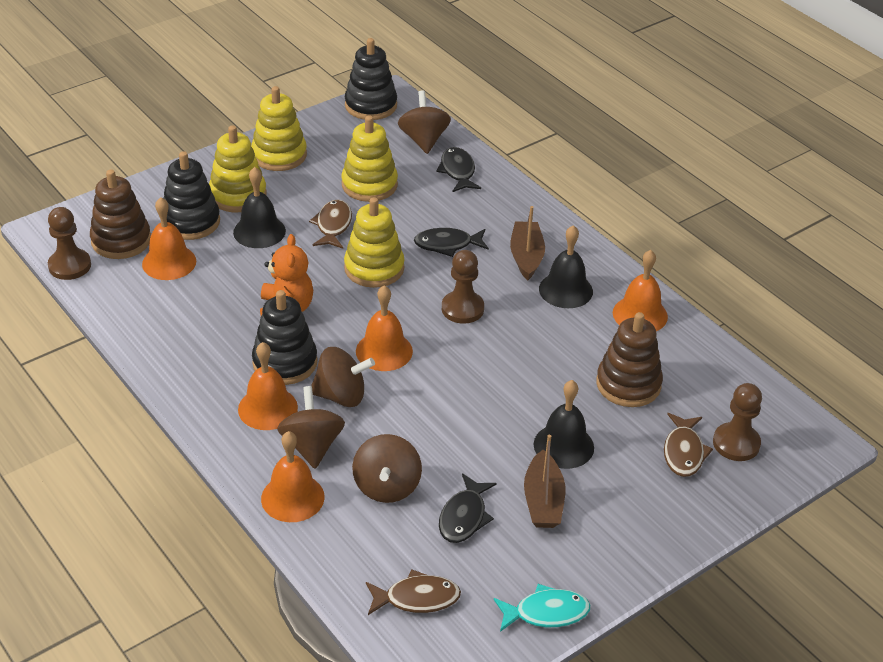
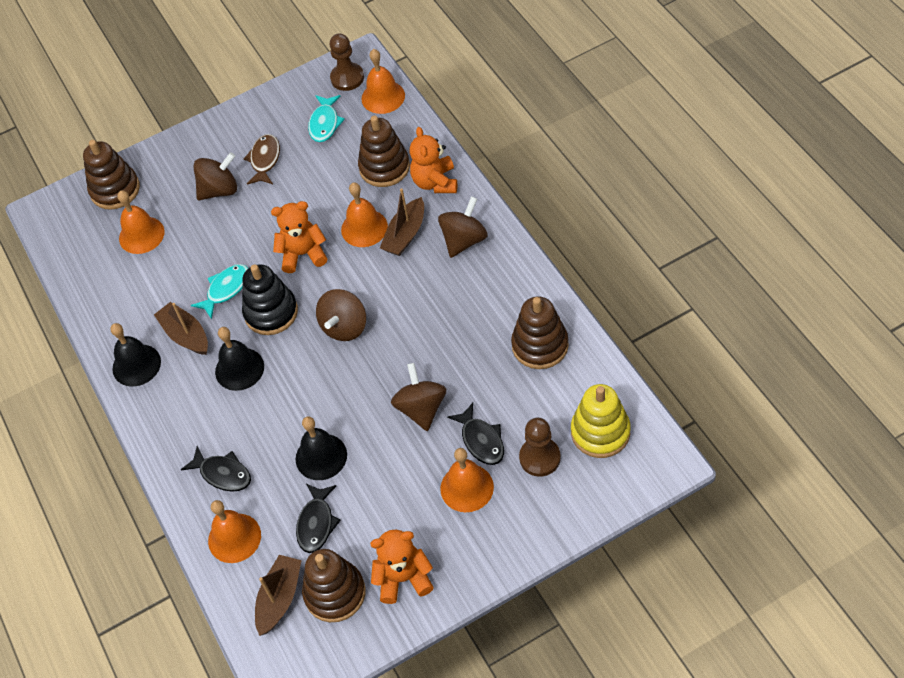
black stacking toy: [163,151,220,240] [252,290,317,385] [345,38,397,120] = 3 -> [242,264,298,335] = 1
brown boat: [510,206,545,280] [524,435,565,528] = 2 -> [154,302,208,355] [255,555,302,636] [380,188,424,256] = 3
brown fish: [309,200,352,249] [366,569,461,615] [664,413,713,477] = 3 -> [244,134,280,185] = 1
brown pawn: [48,207,91,280] [442,250,484,324] [713,383,762,461] = 3 -> [329,34,364,91] [519,418,561,477] = 2
brown stacking toy: [90,169,151,259] [596,312,663,407] = 2 -> [83,140,140,210] [302,549,366,622] [358,116,410,187] [511,296,569,369] = 4
orange teddy bear: [260,234,313,315] = 1 -> [271,201,327,273] [370,530,434,604] [410,127,457,193] = 3
turquoise fish: [494,584,590,632] = 1 -> [191,264,248,320] [308,95,345,142] = 2
yellow stacking toy: [209,125,266,212] [251,86,307,171] [341,115,398,202] [344,197,404,288] = 4 -> [571,384,631,458] = 1

